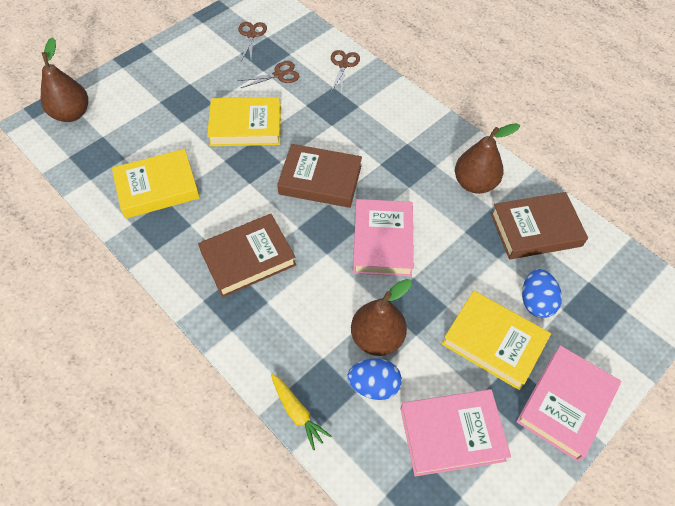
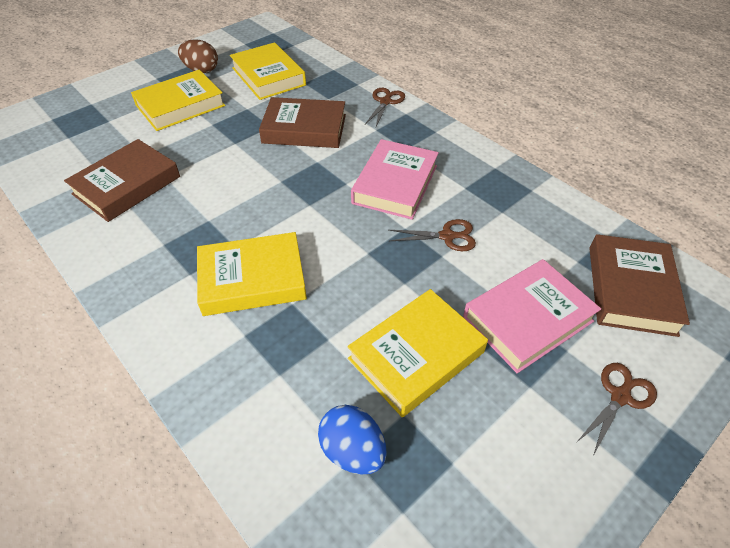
blue egg: [348,358,402,400] [522,269,562,318] = 2 -> [318,405,387,474] = 1
brown egg: none = 0 -> [178,39,218,73] = 1
brown pear: [41,37,88,122] [351,279,412,356] [455,123,520,194] = 3 -> none = 0
pink book: [353,199,414,277] [400,389,511,476] [516,345,621,461] = 3 -> [351,139,439,220] [463,259,601,373] = 2
yellow book: [112,149,200,219] [207,97,281,146] [442,291,551,390] = 3 -> [131,70,225,131] [197,232,307,316] [230,42,306,100] [347,289,488,417] = 4
yellow carrot: [271,374,331,450] = 1 -> none = 0

